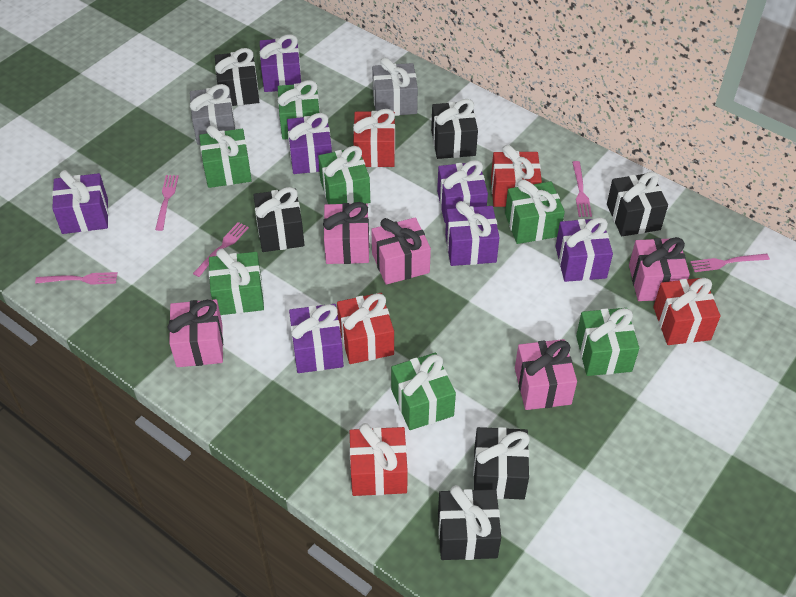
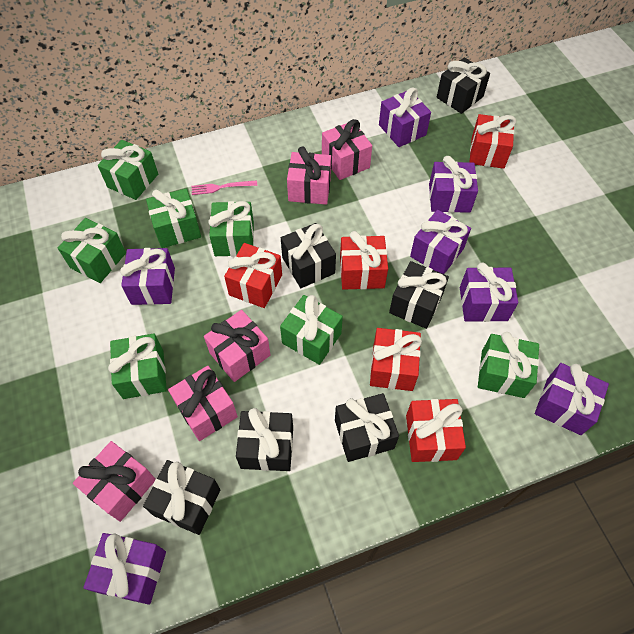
grey gift: [190,84,235,145] [372,58,418,116] = 2 -> none = 0
pink fork: [35,272,118,285] [155,175,179,231] [193,222,249,277] [572,161,592,217] [690,254,770,272] = 5 -> [191,180,257,195] = 1

